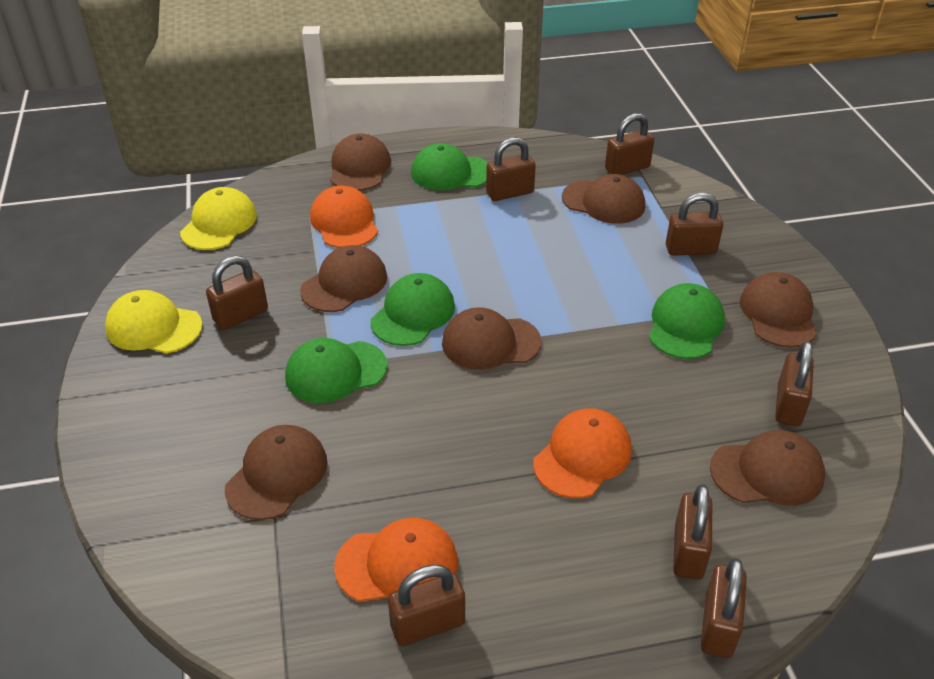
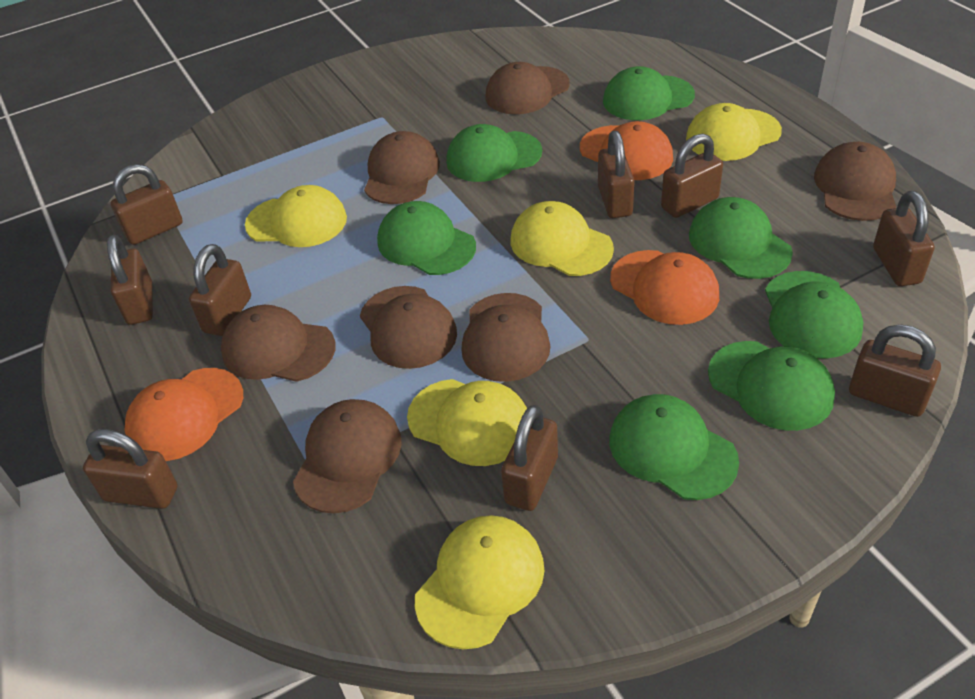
brown padlock: [206,256,268,330] [388,564,465,646] [486,137,536,201] [605,113,654,175] [666,193,723,256] [673,484,712,580] [701,558,747,658] [775,341,814,426] = 8 -> [83,429,178,509] [107,235,153,325] [111,164,183,245] [189,244,251,336] [501,405,558,511] [598,131,635,218] [661,134,723,218] [849,324,941,417] [873,191,935,286] = 9
green cap: [285,338,388,403] [370,273,455,346] [411,143,488,190] [649,283,725,359] = 4 -> [377,201,476,275] [446,124,542,182] [603,66,695,120] [609,394,739,500] [689,197,793,279] [708,341,835,431] [765,271,863,359] = 7
yellow cap: [105,290,203,353] [180,187,257,250] = 2 -> [245,185,347,247] [407,379,527,466] [415,515,545,650] [511,201,614,276] [686,103,782,161] = 5

